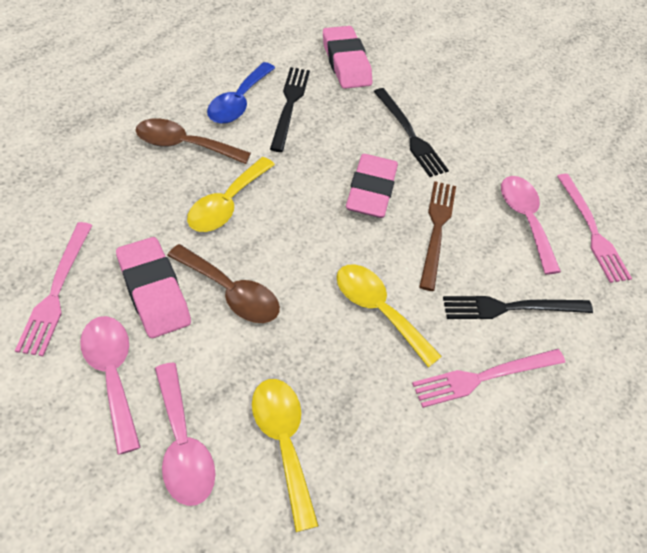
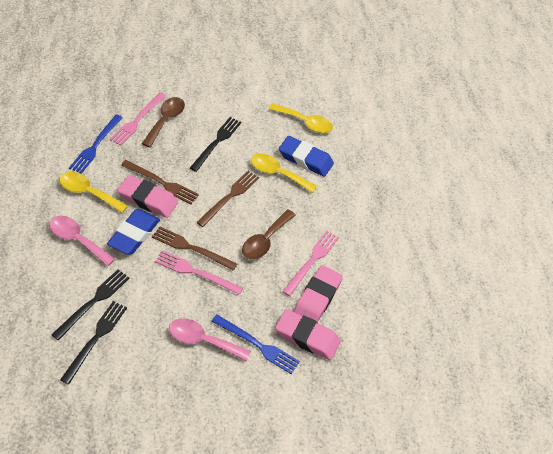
blue eraser: none = 0 -> [107,209,160,254] [279,136,334,177] = 2
blue fork: none = 0 -> [69,114,123,174] [212,314,300,374] = 2
blue spoon: [207,62,275,124] = 1 -> none = 0
brown fork: [419,181,456,291] = 1 -> [121,160,199,204] [152,226,237,271] [196,171,259,227] = 3
pink spoon: [80,316,141,455] [155,363,216,506] [501,176,561,274] = 3 -> [49,216,115,266] [169,318,251,361] = 2

